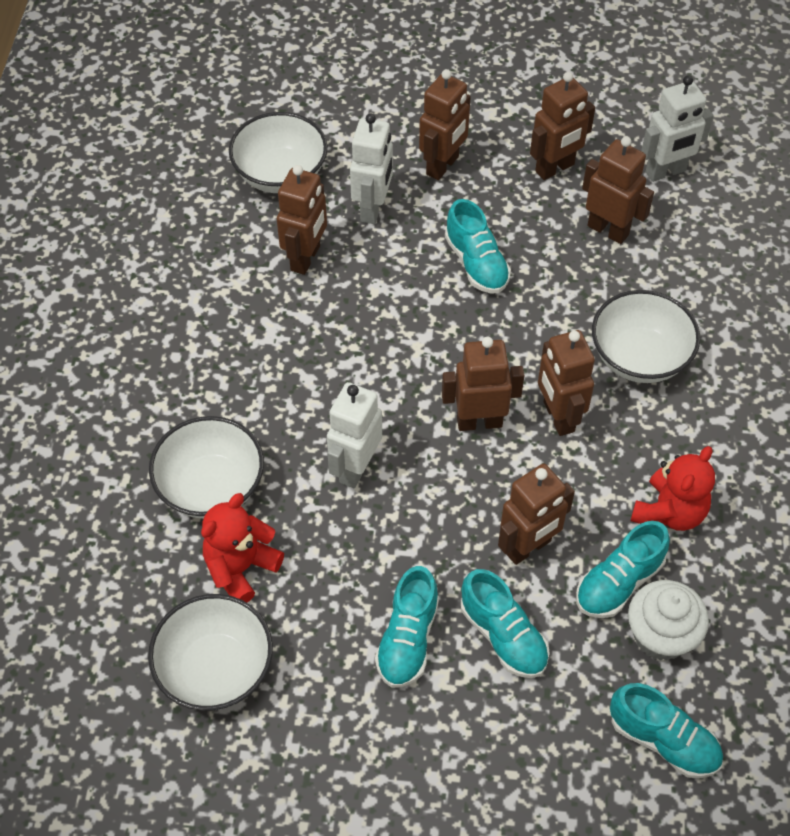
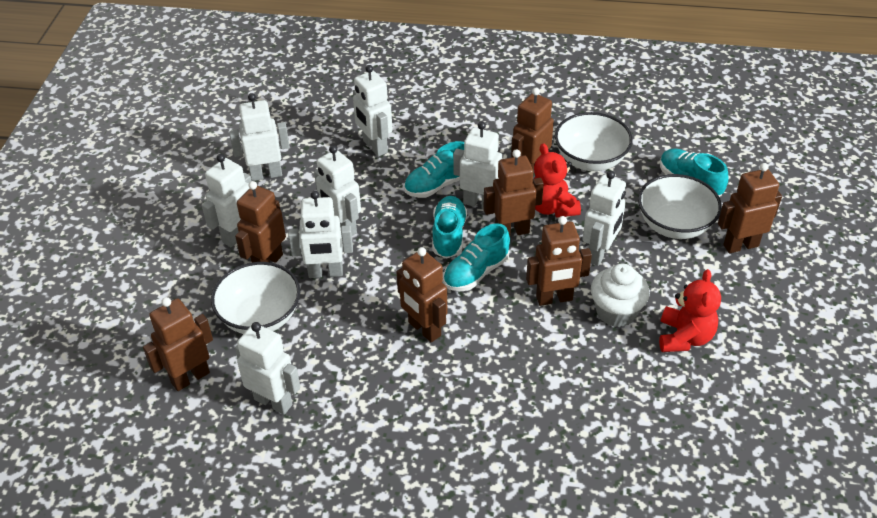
turquoise shoe: [375,566,439,688] [445,199,511,293] [461,569,550,678] [576,521,670,618] [610,683,723,778] = 5 -> [404,141,464,198] [432,196,467,259] [443,223,510,291] [660,148,728,196] = 4
white bowl: [148,594,273,711] [149,416,264,519] [229,112,327,193] [592,290,700,383] = 4 -> [211,262,300,334] [555,112,633,171] [638,174,722,239] = 3
white robot: [327,382,382,488] [350,114,393,224] [641,75,714,182] = 3 -> [202,154,252,247] [229,93,290,181] [235,322,300,415] [288,190,353,278] [314,145,361,236] [353,65,393,157] [453,121,502,209] [582,171,626,266] = 8

